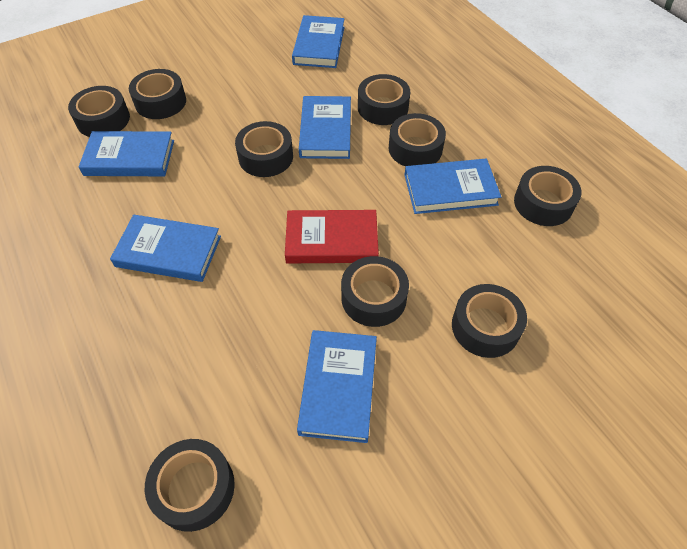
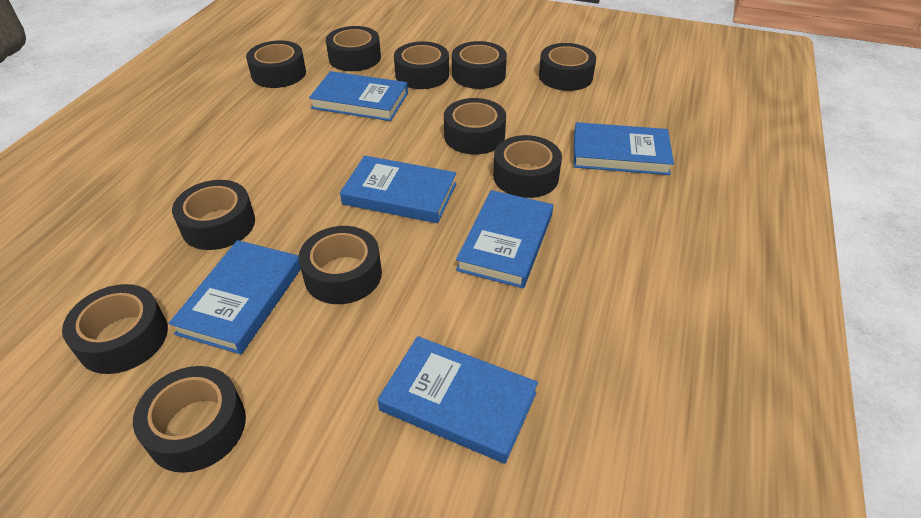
black tape: [68,86,130,137] [129,69,186,119] [145,439,235,532] [235,121,293,177] [341,256,409,327] [358,74,410,125] [389,113,446,166] [452,284,527,358] [514,166,582,226] = 9 -> [62,284,168,374] [133,366,246,473] [172,180,255,250] [246,40,306,88] [299,226,382,304] [326,26,381,71] [394,41,449,89] [444,98,506,155] [452,41,507,89] [493,135,562,198] [539,43,596,91] = 11
red book: [285,210,379,263] = 1 -> none = 0

